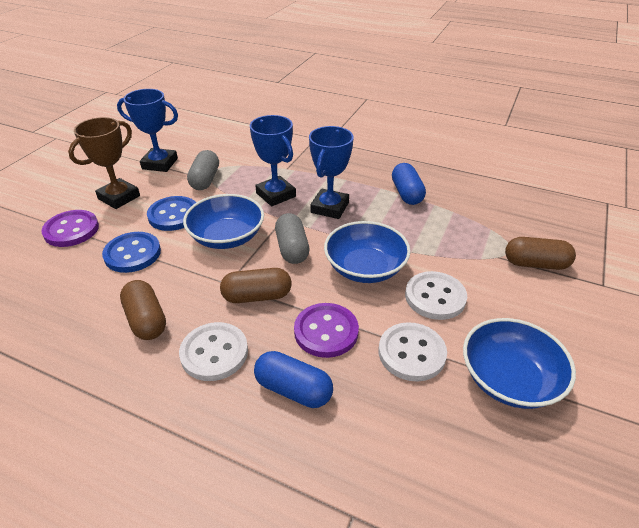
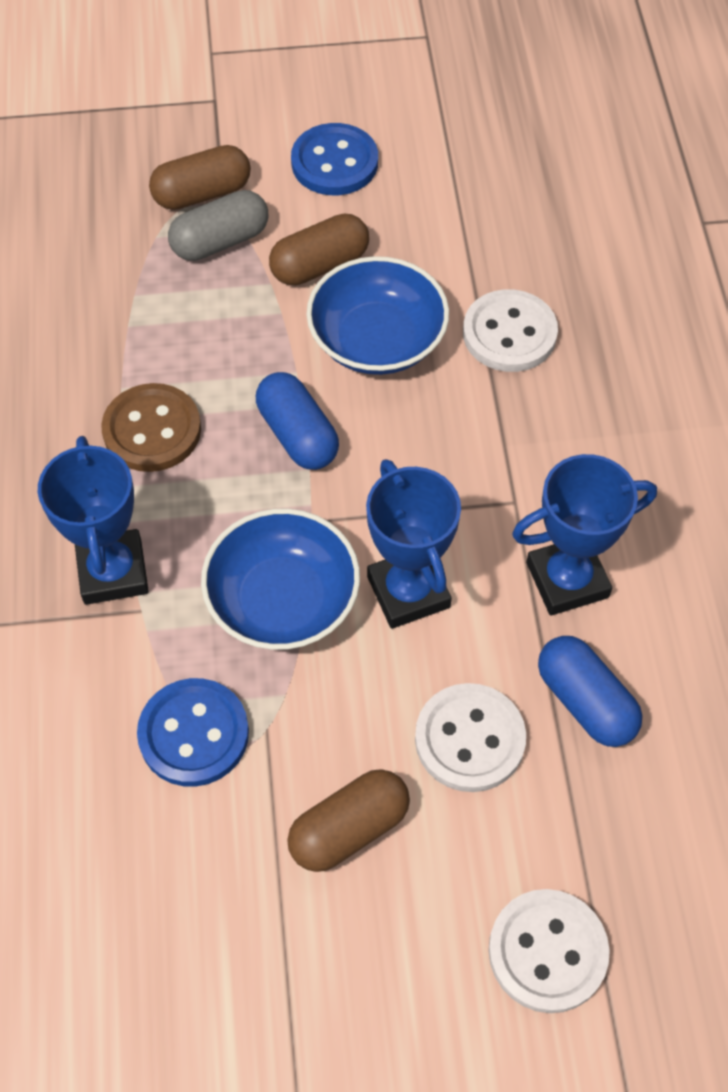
blue bowl: [183,194,264,249] [324,221,411,283] [463,318,576,409] = 3 -> [201,508,360,650] [306,256,449,375] = 2
brown button: none = 0 -> [101,383,201,472] = 1
brown trophy: [68,117,140,209] = 1 -> none = 0
grey capsule: [187,150,219,190] [275,213,309,264] = 2 -> [168,190,268,261] = 1
purple button: [42,210,99,247] [294,303,359,358] = 2 -> none = 0

